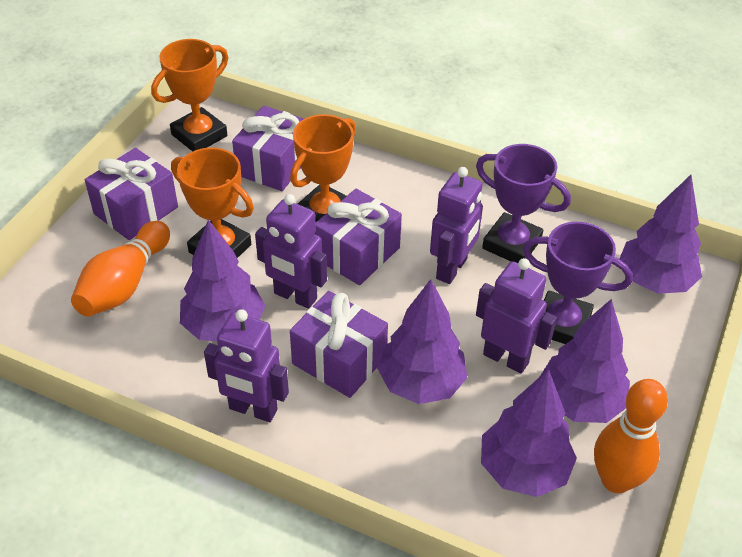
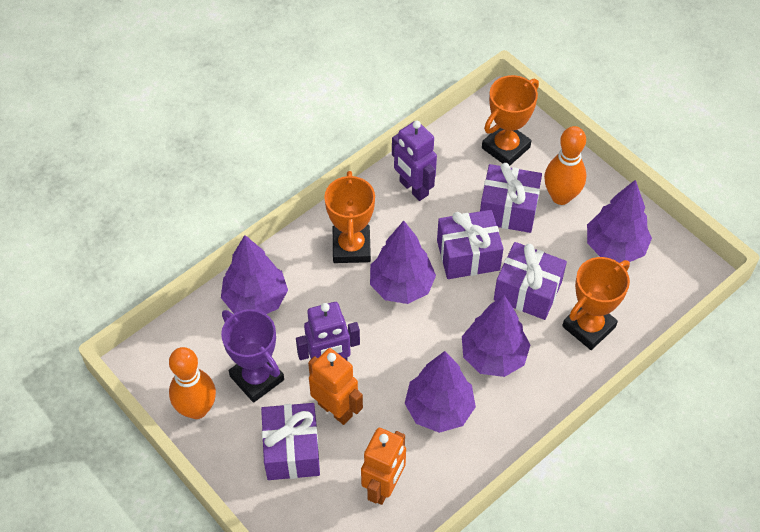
orange robot: none = 0 -> [308,348,363,425] [361,428,406,505] = 2
purple robot: [204,309,289,422] [255,194,327,309] [430,167,483,284] [476,258,557,374] = 4 -> [296,302,360,361] [392,121,437,201] = 2
purple trophy: [476,144,571,263] [523,221,633,344] = 2 -> [221,309,284,403] = 1

